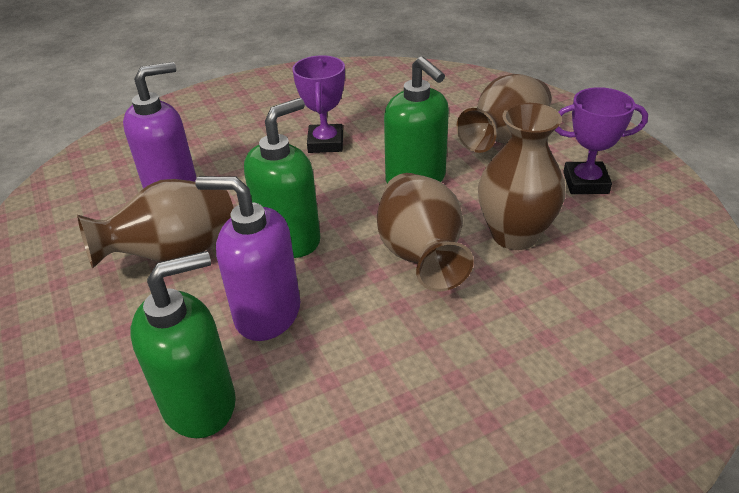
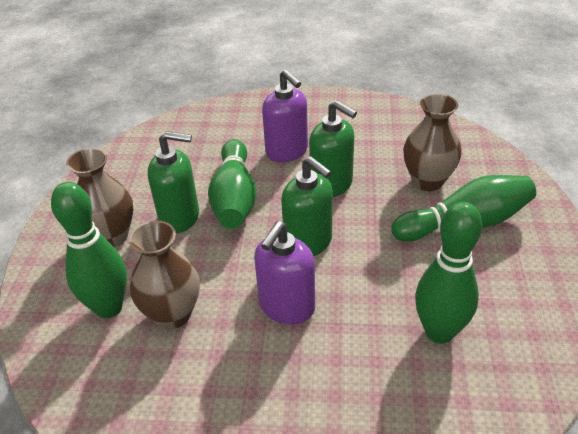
brown vase: [77,179,234,268] [377,173,474,291] [456,74,551,153] [478,103,565,250] = 4 -> [66,148,133,248] [129,221,200,329] [403,94,462,191] = 3
green bowling pin: none = 0 -> [51,182,127,318] [208,139,257,229] [391,175,536,242] [415,202,482,344] = 4
purple trophy: [292,55,345,153] [555,87,648,194] = 2 -> none = 0

